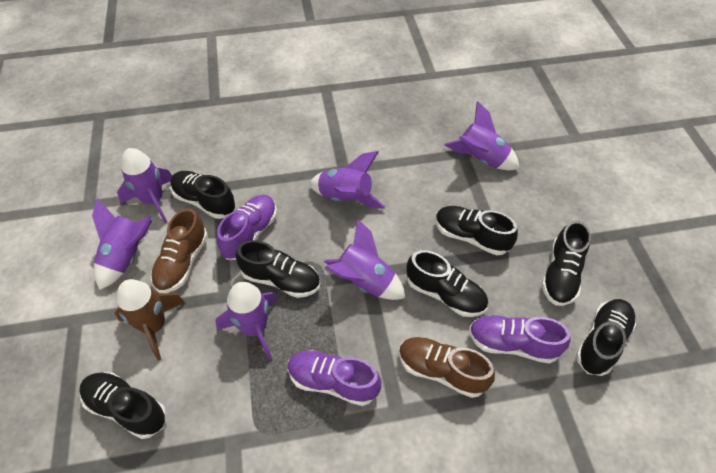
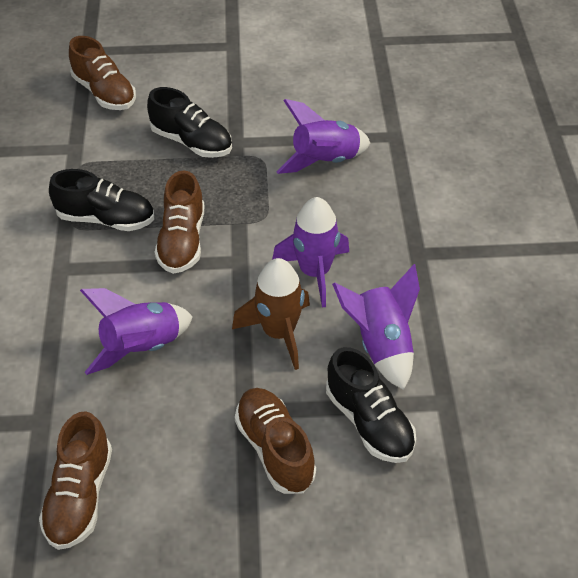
black shoe: [79,372,166,439] [170,171,236,219] [236,240,320,298] [406,250,488,317] [435,206,518,255] [541,220,591,306] [576,299,636,376] = 7 -> [49,169,154,231] [147,87,232,158] [326,347,416,463] = 3
brown shoe: [151,208,208,293] [399,337,495,398] = 2 -> [39,411,112,550] [69,36,136,110] [154,171,204,274] [235,388,316,494] = 4
purple rocket: [92,198,152,290] [117,148,172,223] [215,282,277,360] [309,151,385,209] [324,218,405,300] [444,101,519,170] = 6 -> [80,288,193,375] [272,197,349,308] [276,99,370,174] [332,264,420,390] = 4
purple shoe: [217,195,277,260] [288,350,381,406] [469,315,571,364] = 3 -> none = 0

